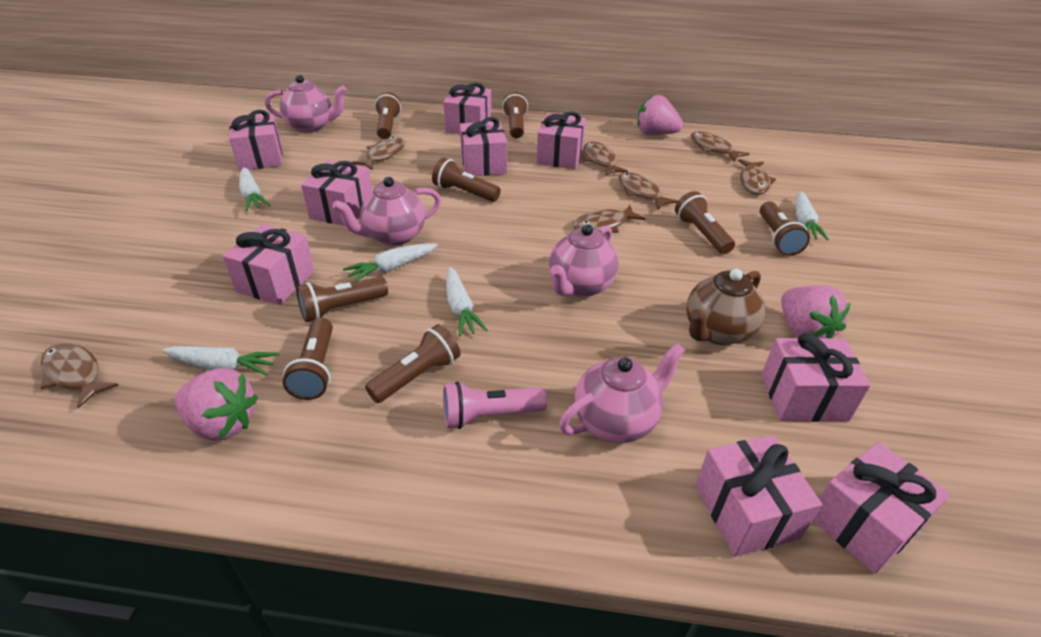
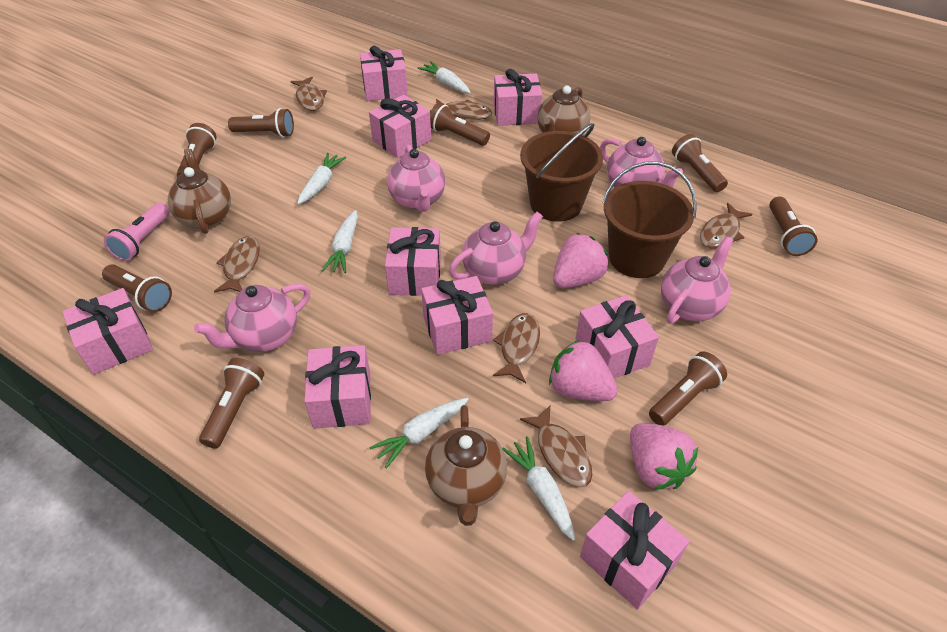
brown bucket: none = 0 -> [520,123,603,222] [602,161,697,278] = 2
brown fish: [41,343,119,408] [352,137,405,170] [573,205,645,233] [584,142,628,176] [619,172,678,210] [691,131,750,162] [739,159,776,195] = 7 -> [214,236,260,293] [290,77,327,111] [430,99,492,120] [493,313,540,383] [520,406,593,487] [700,203,753,249] = 6
brown teapot: [686,269,765,345] = 1 -> [168,149,231,234] [425,405,507,526] [537,86,590,135] = 3
pink teapot: [265,75,347,133] [333,177,441,246] [549,224,619,297] [559,343,685,443] = 4 -> [194,284,310,352] [387,145,445,212] [449,211,543,285] [600,137,683,188] [661,236,733,324] = 5

